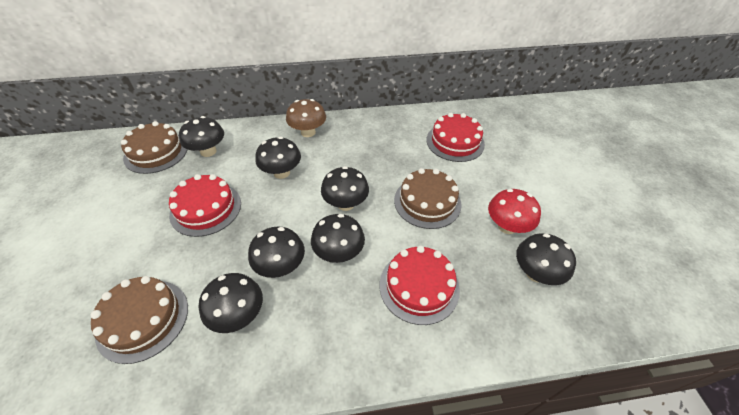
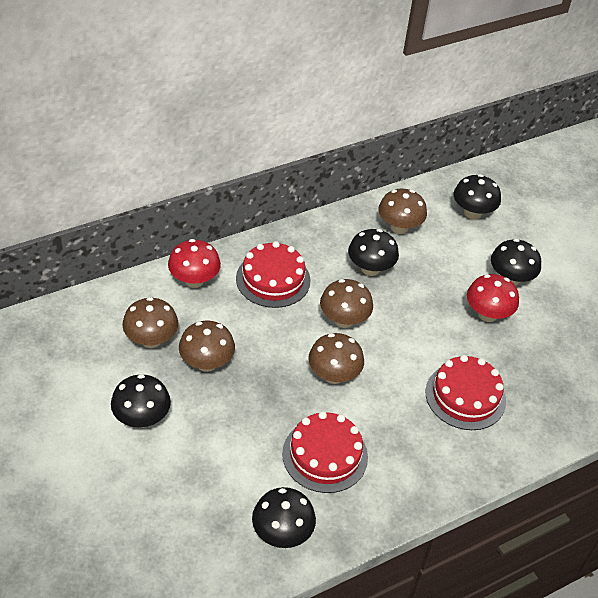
black mushroom: [179,116,224,157] [199,273,263,333] [248,227,305,278] [255,137,301,179] [311,214,365,263] [321,166,369,211] [516,233,576,285] = 7 -> [111,374,171,428] [252,487,316,548] [348,229,399,276] [454,174,501,219] [491,239,541,286] = 5
brown cake: [91,276,188,364] [121,121,188,174] [394,168,462,229] = 3 -> none = 0
brown mushroom: [286,99,326,137] = 1 -> [122,297,178,348] [179,321,235,372] [308,333,364,384] [320,279,373,328] [379,189,427,234] = 5
red mushroom: [488,189,541,234] = 1 -> [168,239,221,288] [467,274,519,322] = 2

